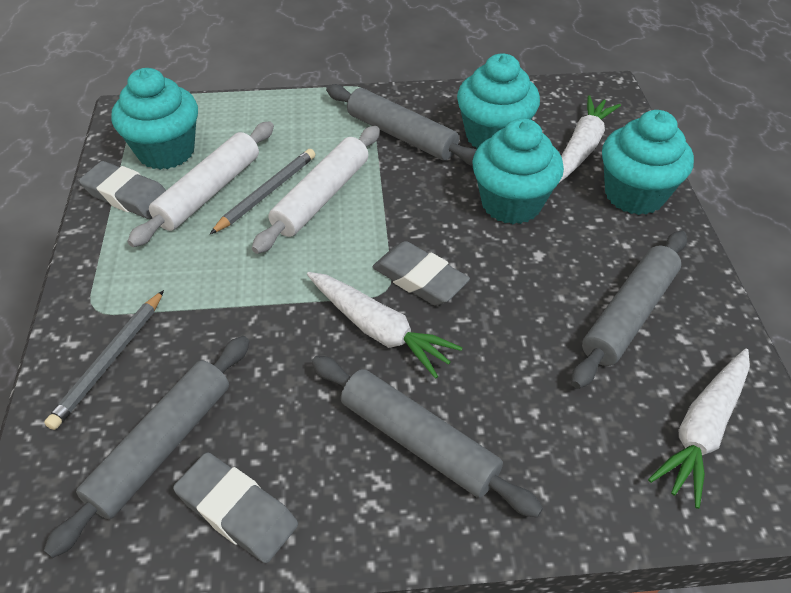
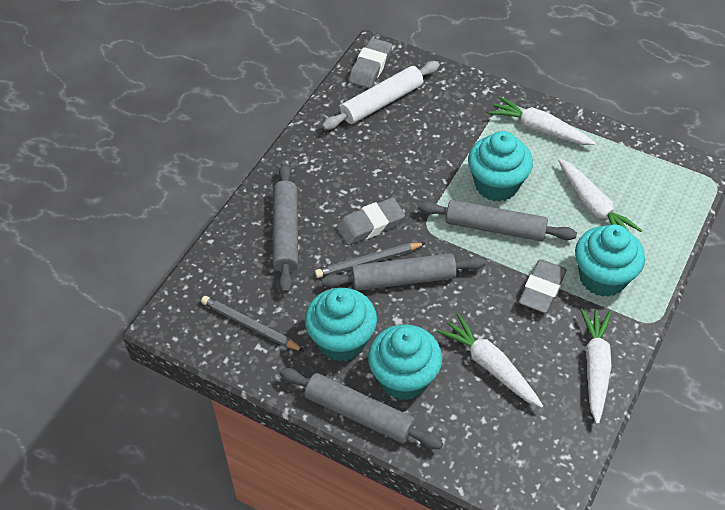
white carrot: [307,272,463,379] [559,95,621,183] [648,349,750,509] = 3 -> [437,313,543,408] [489,96,596,145] [558,159,642,232] [580,309,612,424] = 4
white rolling pin: [127,122,274,247] [252,126,380,254] = 2 -> [322,61,440,130] = 1

